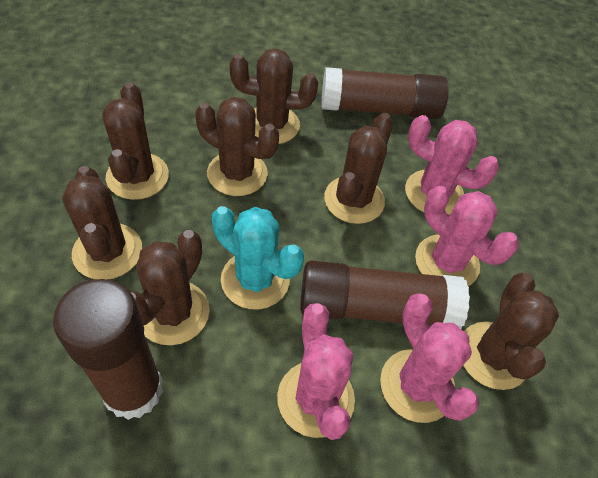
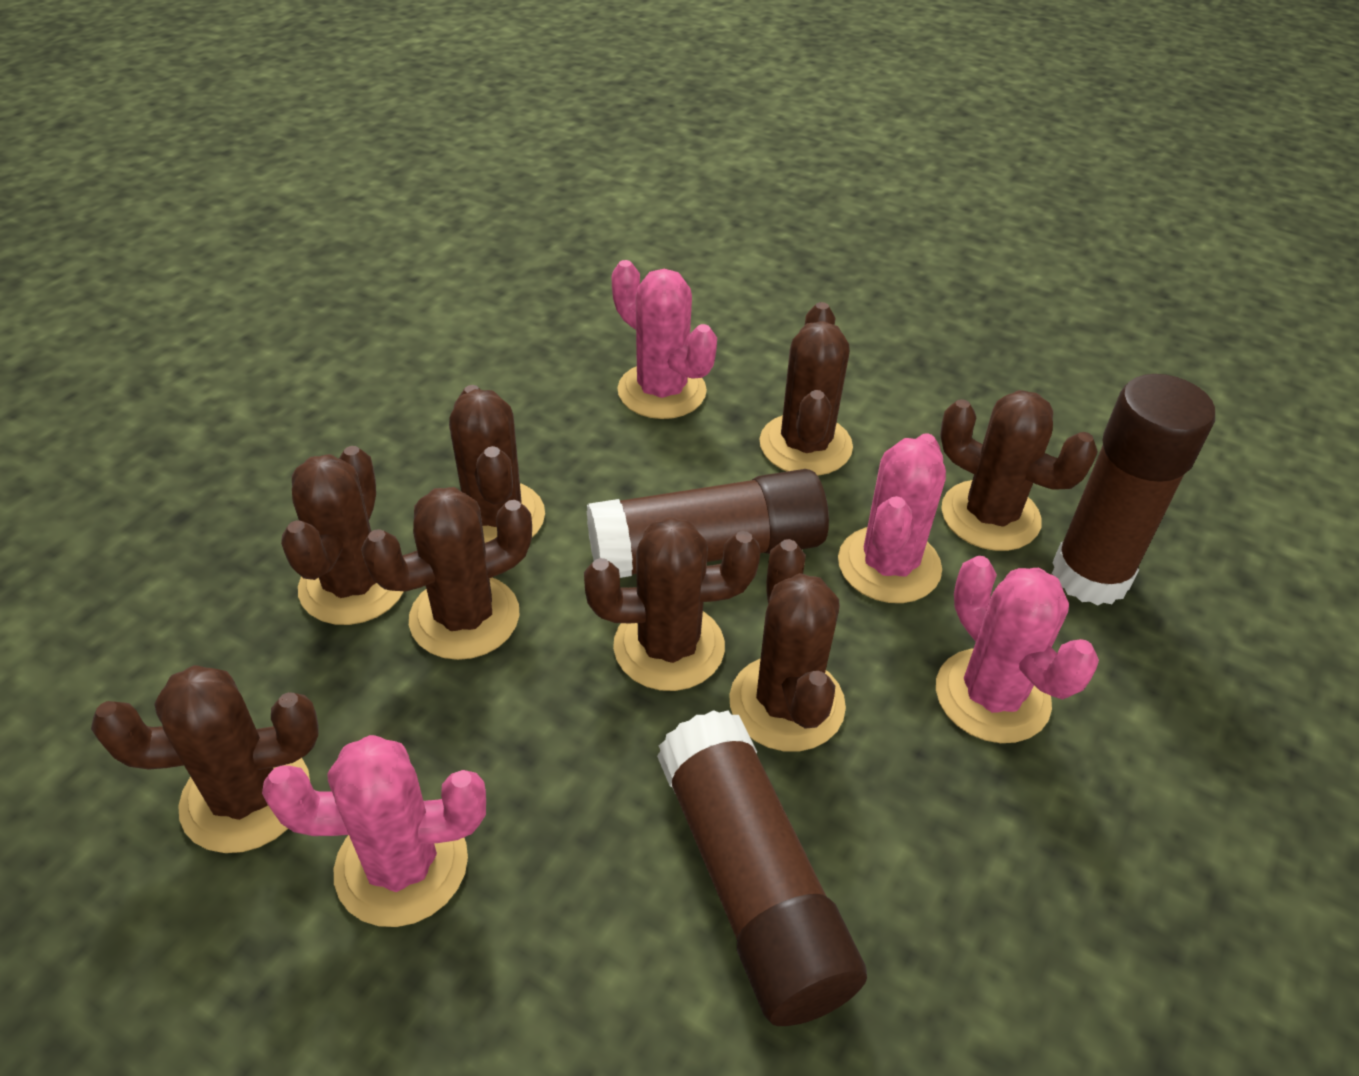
brown cactus: [62,166,142,280] [102,82,169,200] [131,230,210,345] [195,97,279,196] [229,48,318,144] [324,113,393,224] [463,273,559,390] = 7 -> [91,665,318,853] [281,446,404,625] [361,487,532,660] [449,385,545,543] [584,516,761,691] [729,539,846,752] [759,302,853,476] [940,390,1098,551] = 8
turquoise cactus: [212,206,304,310] = 1 -> none = 0

